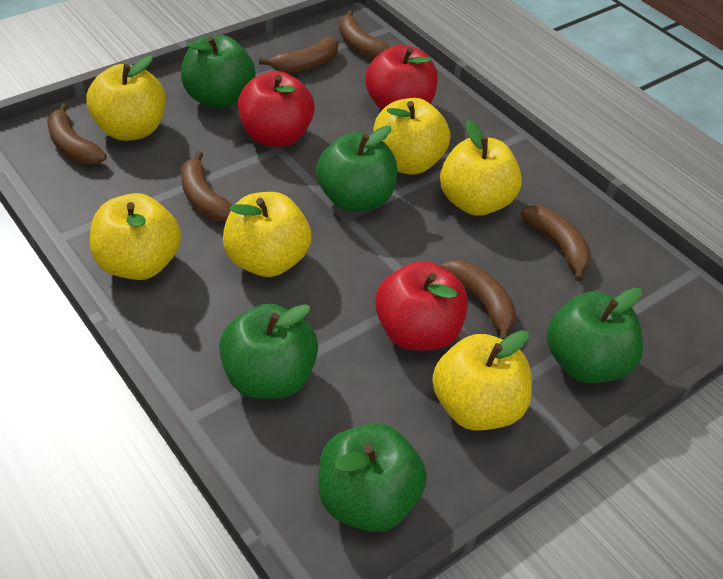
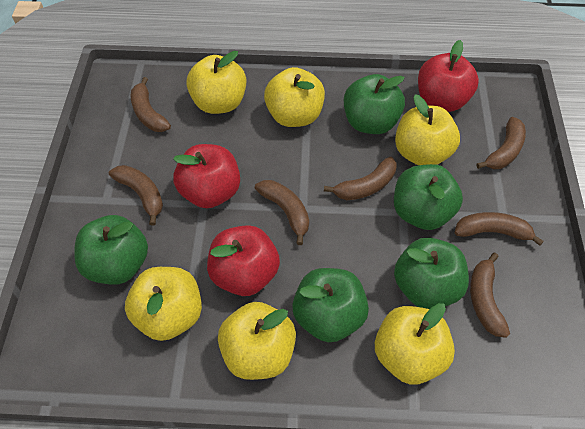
brown banana: [47,103,107,165] [181,151,232,221] [259,37,339,73] [339,10,391,59] [441,259,516,340] [521,205,591,282] = 6 -> [109,165,163,226] [131,77,171,132] [255,180,309,245] [324,157,397,200] [454,212,544,246] [470,253,510,338] [476,117,526,169] = 7

